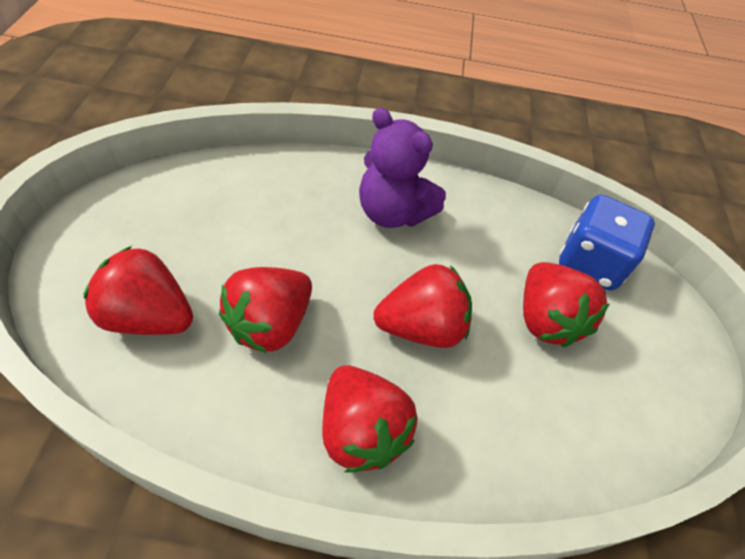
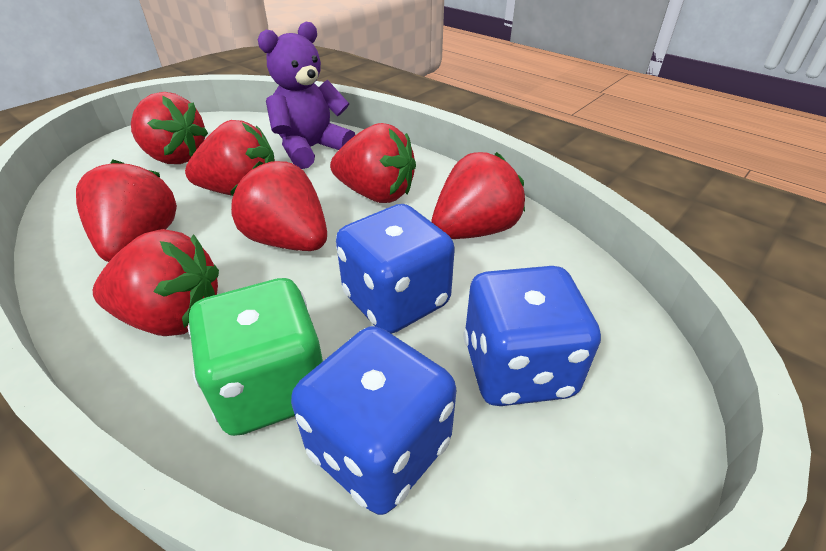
blue dice: [559,195,655,290] = 1 -> [291,326,456,515] [336,204,455,334] [464,266,601,406] = 3
green dice: none = 0 -> [188,278,323,436] = 1
red strawberry: [84,246,193,335] [219,267,312,354] [322,365,417,473] [374,264,472,348] [523,262,609,347] = 5 -> [76,159,177,262] [93,229,219,336] [131,92,208,164] [185,120,275,196] [230,161,327,251] [330,123,416,203] [431,152,525,239] = 7

